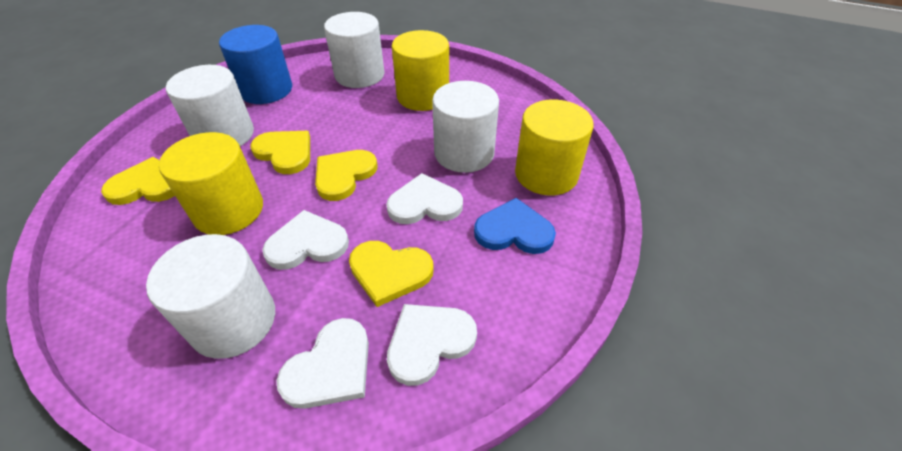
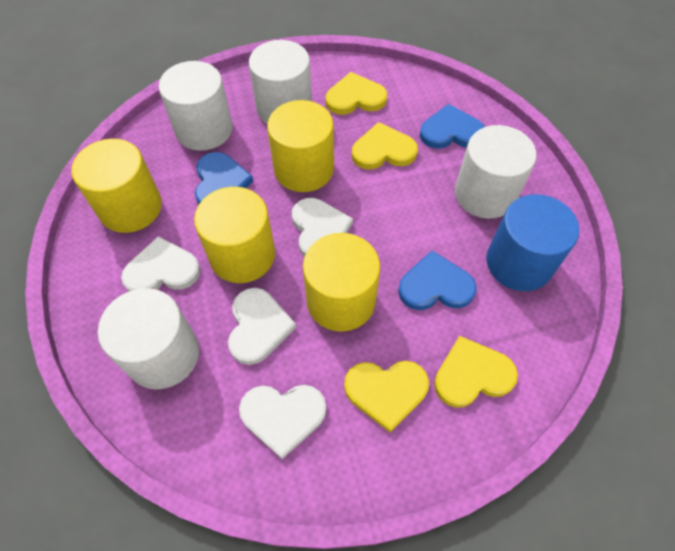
blue heart: [474,198,556,254] = 1 -> [195,152,253,204] [398,251,477,310] [420,104,485,149] = 3
yellow cylinder: [159,132,263,235] [392,30,449,111] [515,99,593,196] = 3 -> [71,139,162,233] [194,187,275,283] [267,100,334,192] [303,233,380,332] = 4

